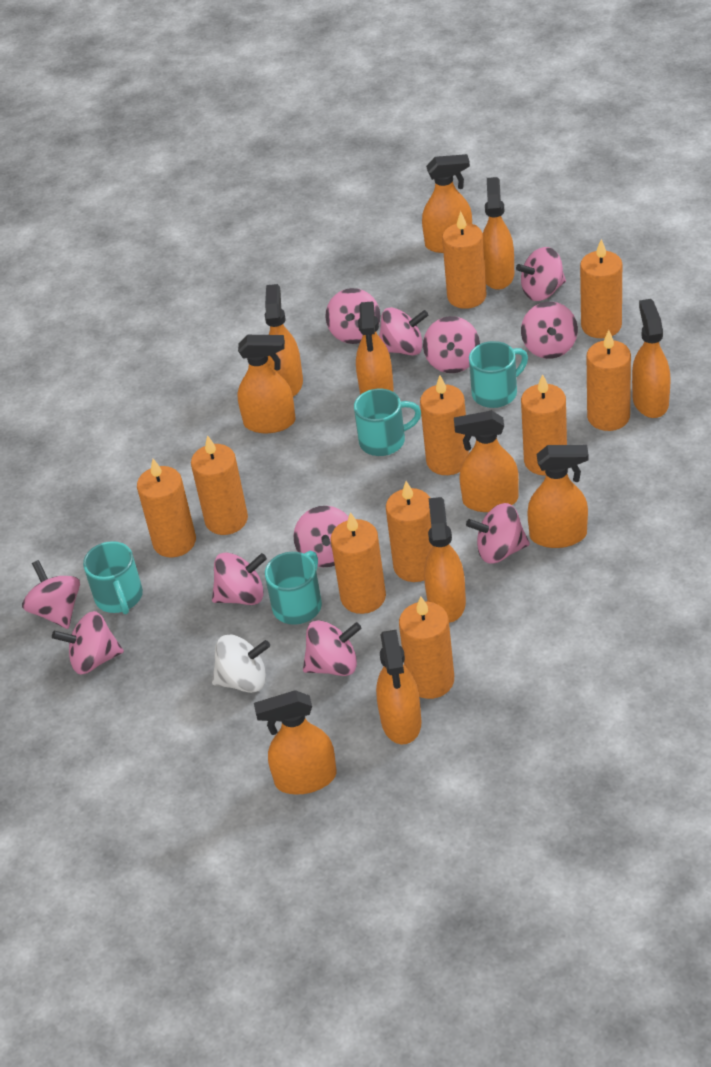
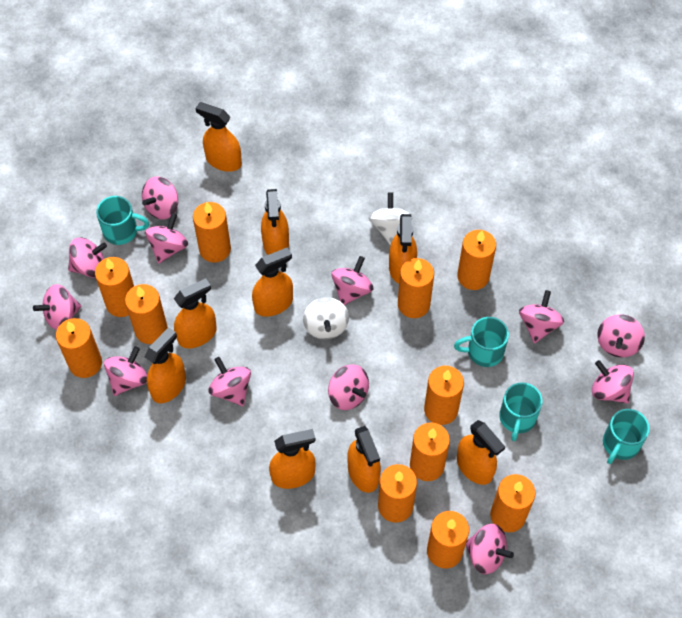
orange candle: [137,459,196,558] [191,435,248,535] [331,512,386,614] [386,481,433,582] [399,596,454,699] [420,375,469,475] [442,211,486,309] [521,374,567,475] [580,239,622,338] [587,330,631,431] = 10 -> [56,318,102,378] [95,257,134,317] [125,284,168,344] [193,202,231,263] [378,464,417,523] [398,258,434,318] [410,423,450,481] [424,366,464,425] [427,511,469,569] [457,230,496,290] [490,474,536,532] = 11
orange spray bottle: [237,335,296,433] [254,690,337,794] [265,284,303,397] [356,301,394,395] [376,630,422,744] [422,154,472,253] [424,497,466,623] [454,410,519,512] [483,177,514,290] [527,445,589,548] [632,299,670,418] = 11 -> [145,327,186,403] [174,278,217,348] [195,102,242,172] [252,247,293,317] [261,189,289,255] [269,429,316,489] [347,426,381,493] [389,214,417,283] [457,420,505,485] = 9
pink spinning top: [22,560,80,629] [52,611,124,675] [212,552,267,605] [293,506,349,567] [303,620,361,676] [325,288,380,344] [379,307,428,355] [423,316,480,373] [466,503,530,564] [516,247,566,301] [521,302,578,359] = 11 -> [33,284,81,330] [68,238,107,277] [104,346,147,396] [142,177,178,220] [145,213,188,264] [208,357,251,406] [328,364,369,410] [331,256,373,305] [466,524,514,574] [519,290,564,344] [592,360,634,403] [597,314,645,358] = 12
white spinning top: [212,634,270,693] = 1 -> [303,297,349,339] [369,192,413,245] = 2

